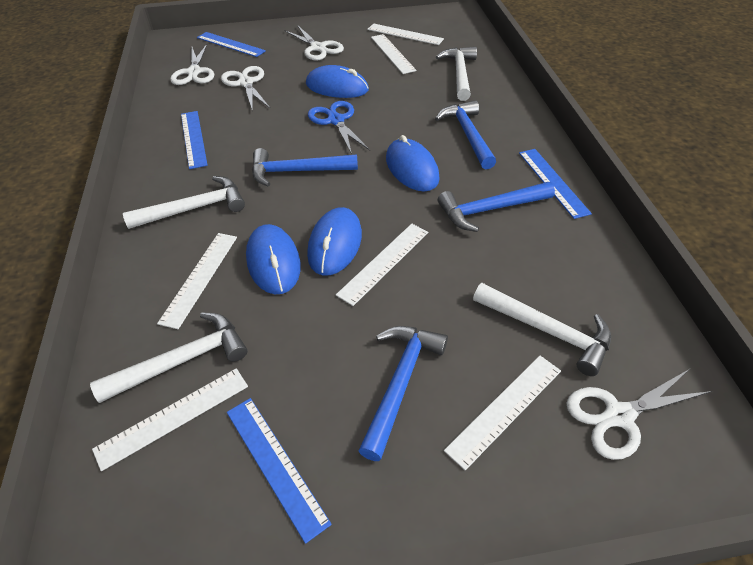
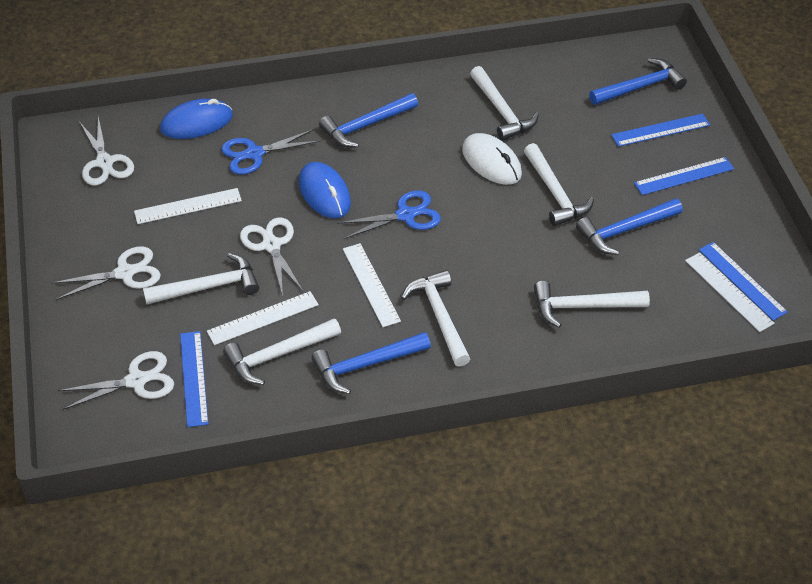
blue mouse: [246,224,301,294] [306,65,369,98] [307,207,362,275] [386,135,440,192] = 4 -> [160,99,233,139] [299,162,351,219] = 2
blue scissors: [308,101,370,154] = 1 -> [221,129,320,175] [337,191,441,239] = 2
white hammer: [90,312,247,403] [123,176,245,229] [436,47,477,101] [473,283,611,376] = 4 -> [143,253,259,304] [223,318,341,385] [401,270,470,367] [470,66,539,141] [524,143,594,226] [534,281,650,328] = 6
white mouse: none = 0 -> [462,133,522,185] = 1
white ruler: [92,368,248,471] [157,233,237,329] [336,224,428,306] [367,24,444,45] [371,34,416,74] [444,356,561,470] = 6 -> [134,188,242,224] [207,291,319,345] [343,243,401,327] [685,252,775,332] = 4

